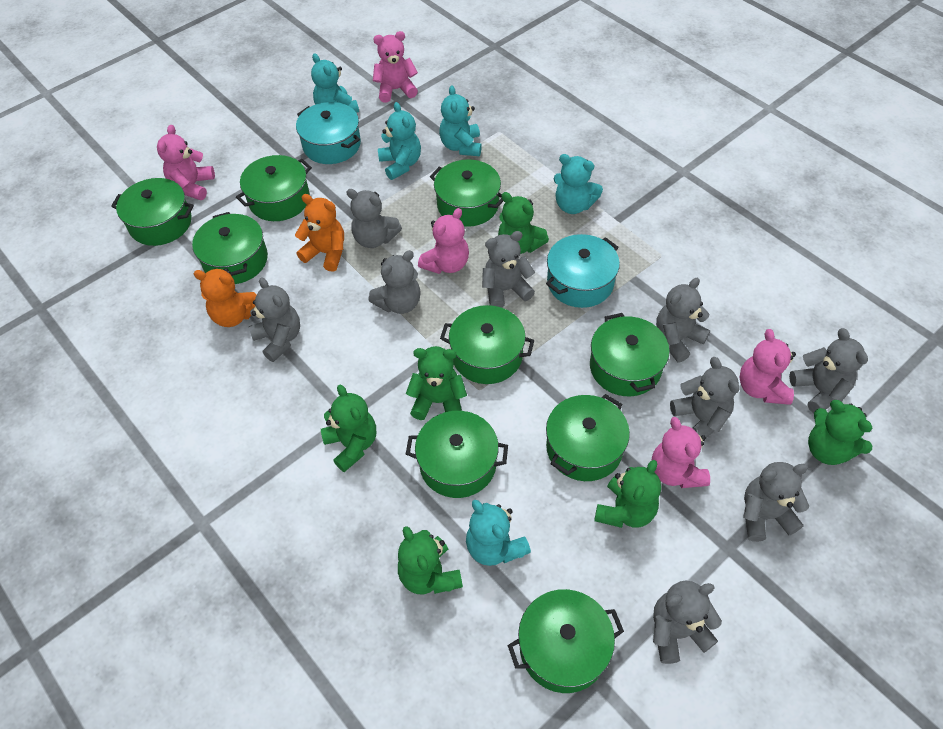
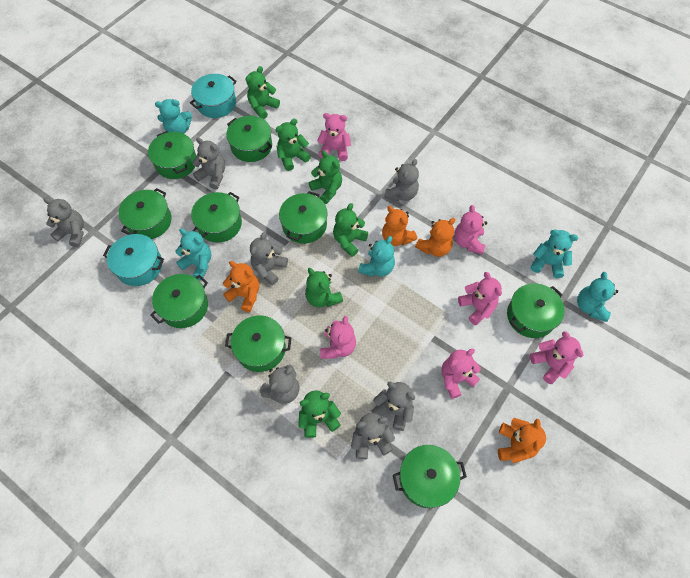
grey teddy bear: [249,277,300,362] [346,189,402,248] [368,250,421,314] [482,231,535,308] [653,581,722,664] [656,278,710,362] [670,357,740,438] [743,462,809,542] [789,328,868,413] = 9 -> [43,198,84,247] [192,138,225,189] [250,232,288,285] [260,365,299,404] [351,413,395,459] [371,382,415,431] [384,159,419,202] = 7
orange teddy bear: [194,268,257,327] [295,194,344,272] = 2 -> [223,261,259,312] [382,206,417,246] [415,218,455,257] [498,418,546,463] = 4
pink teddy bear: [157,125,215,200] [373,31,418,103] [418,208,469,274] [652,417,710,488] [739,329,796,405] = 5 -> [317,113,351,161] [320,316,356,359] [441,349,481,399] [454,205,487,254] [458,272,502,325] [530,331,583,384] = 6

